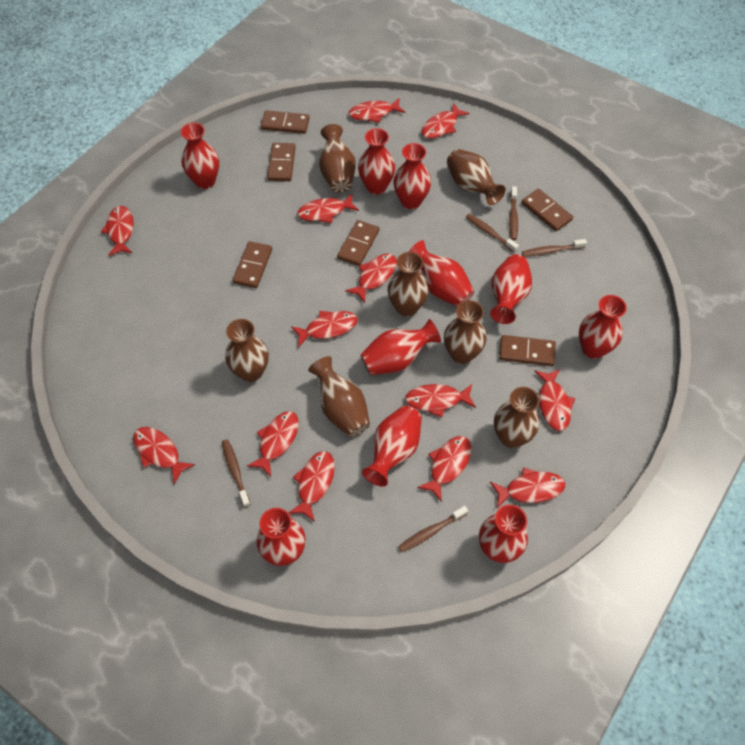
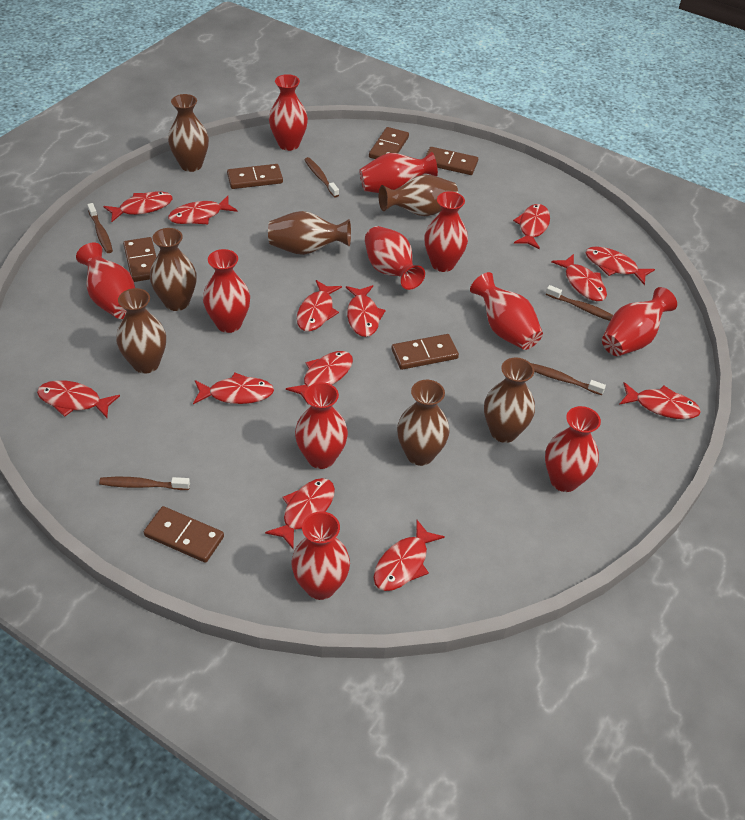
red vase: [180,123,219,189] [257,508,306,566] [358,128,395,195] [360,319,441,375] [362,406,422,487] [393,143,431,209] [409,240,474,306] [479,505,528,563] [490,254,532,324] [579,295,627,359] = 10 -> [76,243,135,319] [203,249,250,333] [269,74,308,151] [292,511,350,600] [295,382,348,469] [360,152,438,193] [365,226,425,290] [424,191,468,272] [470,272,543,350] [545,406,601,492] [602,287,677,356] = 11

